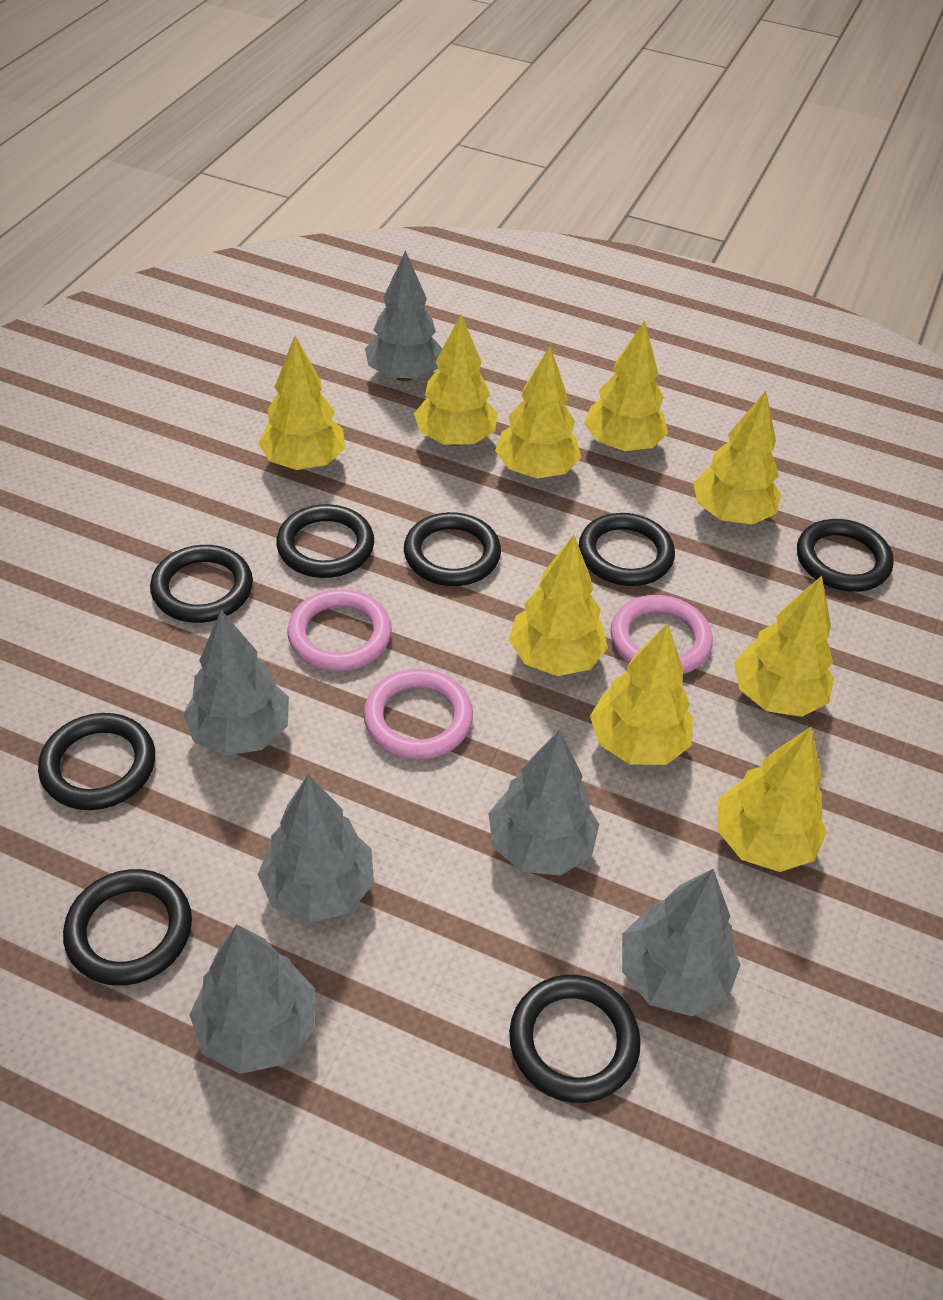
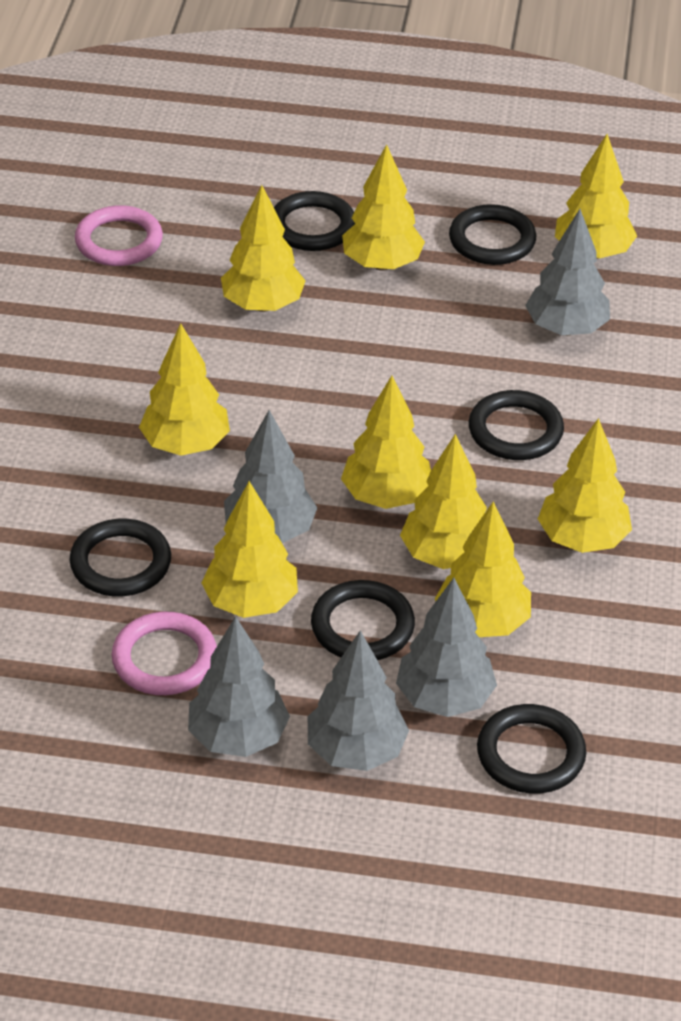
black ring: [38,713,155,810] [63,869,192,986] [150,545,253,623] [276,504,374,578] [404,512,501,586] [509,975,641,1103] [579,513,675,586] [797,519,894,592] = 8 -> [69,519,171,596] [274,191,355,251] [311,580,415,660] [449,204,536,265] [469,390,564,460] [477,704,586,793] = 6
grey tree: [183,610,289,756] [190,924,315,1074] [258,774,374,923] [365,250,442,381] [489,730,599,876] [622,869,741,1016] = 6 -> [188,616,290,757] [224,410,317,543] [308,630,409,771] [396,578,497,717] [525,209,610,336] = 5
pink ring: [287,589,392,671] [364,669,473,760] [610,595,713,674] = 3 -> [75,205,163,266] [112,611,217,695] = 2

